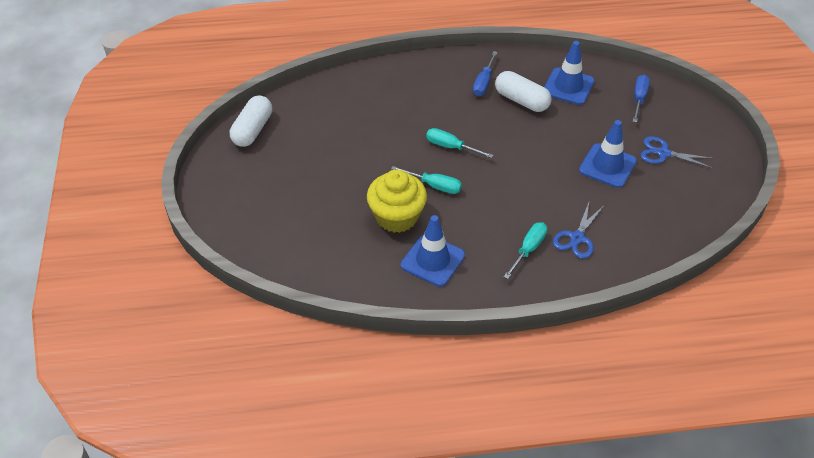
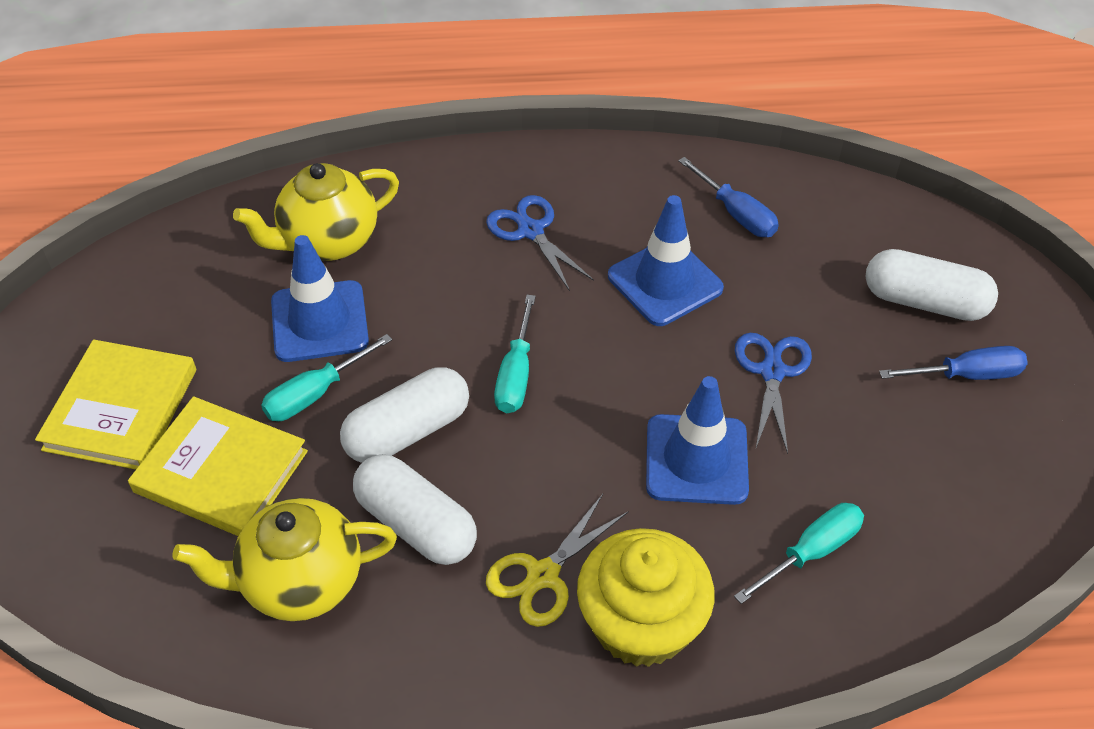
white capsule: [230,95,272,147] [495,71,552,112] = 2 -> [340,367,469,463] [353,454,477,565] [865,249,998,321] = 3
yellow book: none = 0 -> [35,340,196,470] [128,396,308,536] = 2
yellow scissors: none = 0 -> [486,494,629,627] = 1
yellow teapot: none = 0 -> [173,498,397,621] [233,163,399,261] = 2

